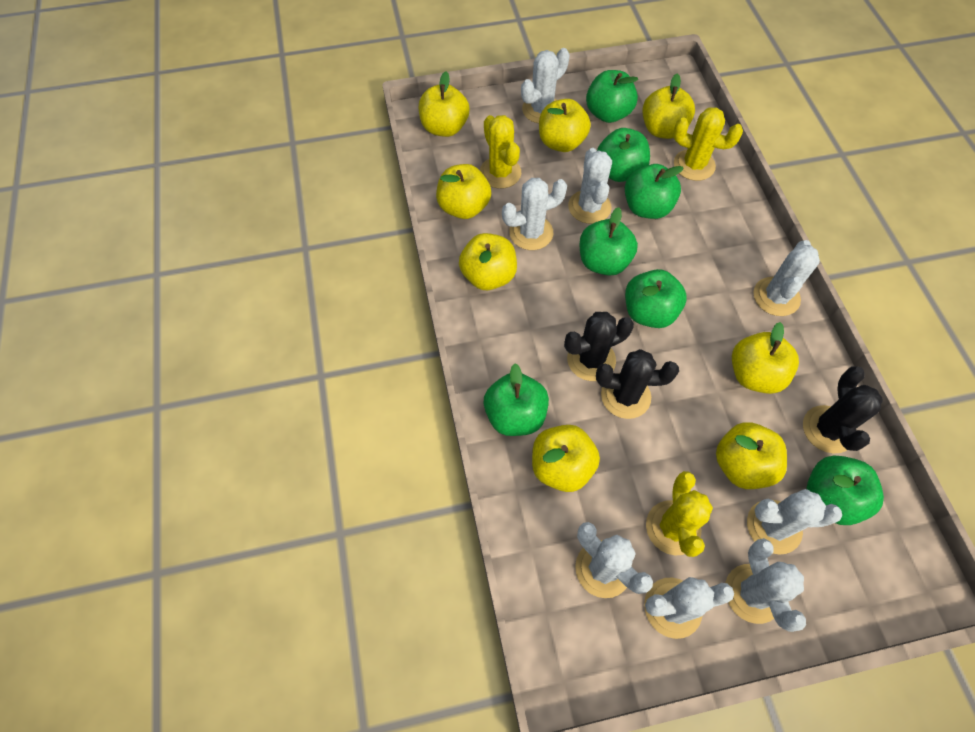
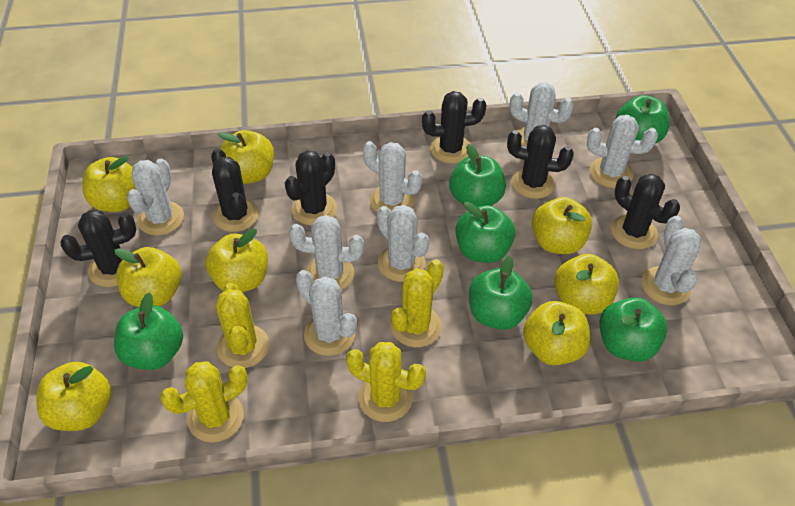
black cactus: [564,312,634,381] [596,349,679,419] [803,366,883,453] = 3 -> [60,210,136,287] [211,148,259,232] [285,150,337,226] [422,91,486,164] [507,125,574,199] [611,174,680,249] = 6
green apple: [484,363,549,436] [579,207,638,276] [586,70,638,123] [597,128,650,182] [625,164,684,219] [625,269,687,328] [806,456,884,525] = 7 -> [114,293,183,370] [449,144,506,207] [456,202,515,263] [469,256,533,330] [599,297,668,361] [615,95,670,144] = 6
yellow cactus: [480,115,521,189] [646,471,713,557] [673,107,743,181] = 3 -> [160,361,248,442] [216,283,269,368] [346,342,426,422] [391,259,444,347] = 4

